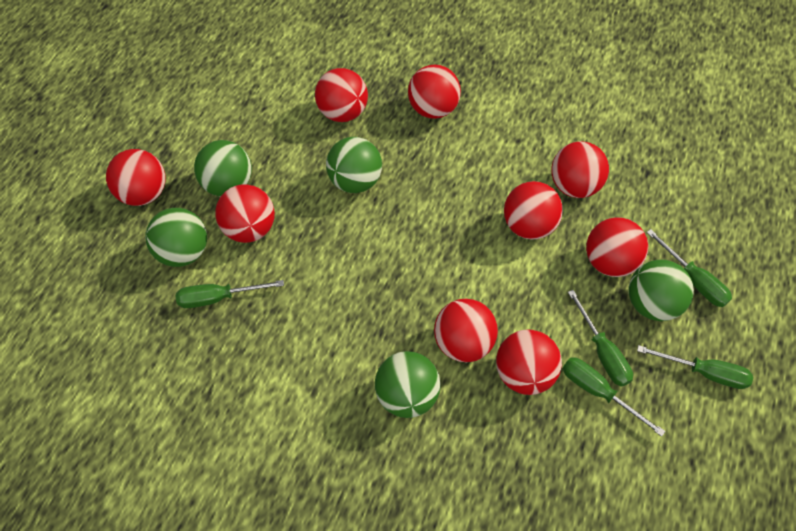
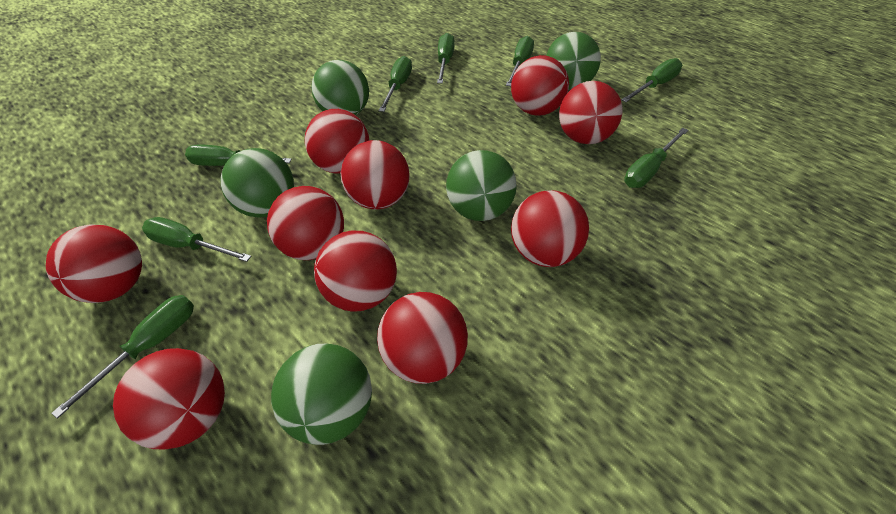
green screwdriver: [176,280,284,308] [563,358,666,437] [568,290,633,387] [637,345,753,389] [646,229,732,307] = 5 -> [51,295,194,419] [142,217,252,262] [185,144,292,166] [379,56,412,112] [437,33,455,83] [506,36,534,86] [621,58,682,102] [624,128,688,188] = 8
red ball: [106,149,166,206] [215,184,275,243] [315,68,368,122] [408,65,461,119] [434,299,498,362] [496,330,562,395] [504,181,563,240] [551,141,609,198] [586,217,648,277] = 9 -> [46,224,142,303] [113,348,225,450] [267,186,344,260] [305,109,369,174] [314,231,397,312] [341,140,410,209] [377,292,468,384] [511,55,569,116] [511,190,589,267] [559,81,622,144] = 10

